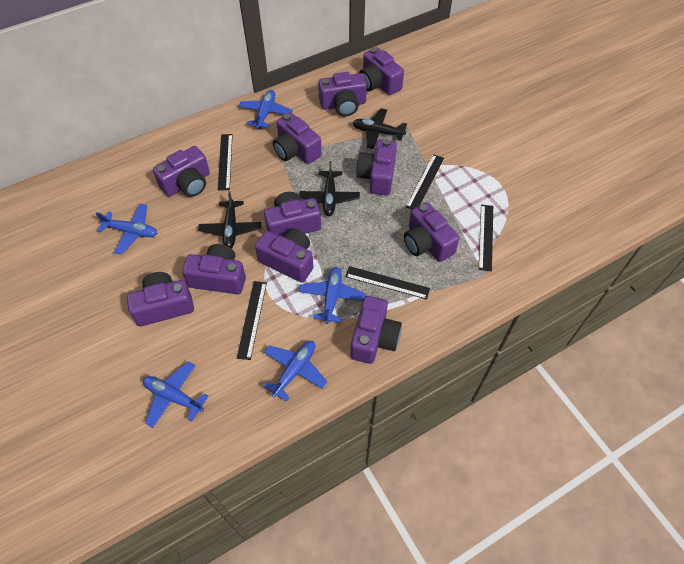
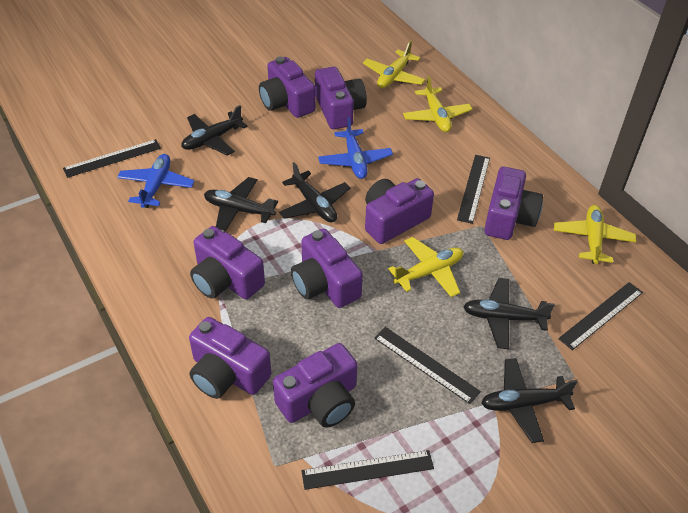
black plane: [198,191,261,248] [299,161,360,216] [353,108,407,149] = 3 -> [181,105,248,156] [204,177,278,233] [279,162,351,222] [463,278,555,349] [481,358,578,443] = 5
blue plane: [95,203,157,255] [143,362,208,428] [238,90,293,129] [263,341,328,402] [299,267,366,324] = 5 -> [117,154,195,208] [318,117,393,179] = 2
purple camera: [127,272,194,327] [153,146,210,197] [182,244,246,294] [255,228,313,282] [264,192,321,236] [273,113,322,164] [318,72,367,117] [350,296,402,364] [356,139,397,195] [359,47,404,95] [404,202,460,262] = 11 -> [189,317,271,399] [190,226,265,299] [259,57,316,118] [273,343,358,428] [291,229,363,308] [315,67,367,129] [365,178,434,244] [484,167,543,240] = 8
yellow plane: none = 0 -> [363,40,426,88] [388,237,463,297] [403,76,472,132] [554,205,636,264] = 4

